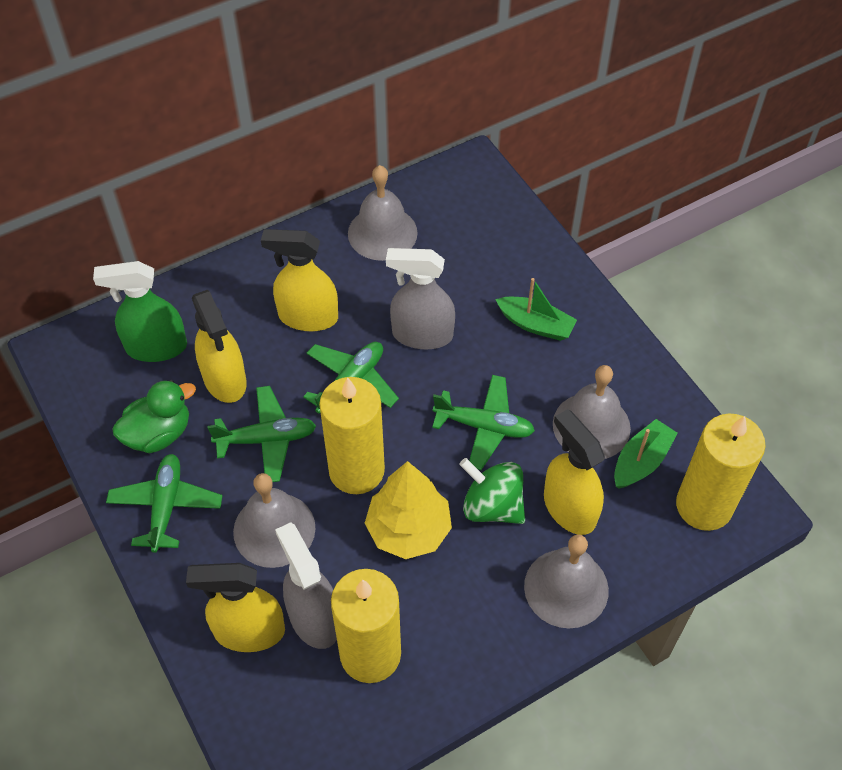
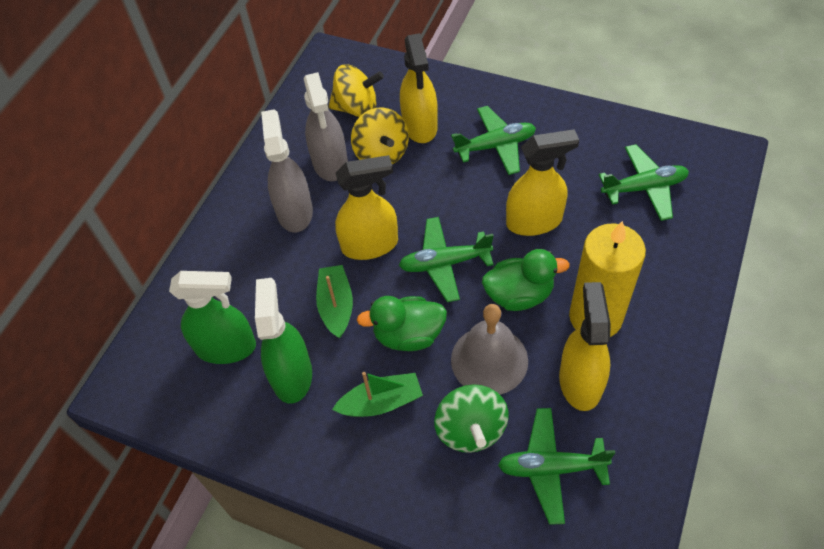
green duck: [113,380,196,453] = 1 -> [357,296,447,351] [482,249,570,311] = 2
green spray bottle: [93,261,187,362] = 1 -> [169,271,256,364] [255,278,312,404] = 2
grey bell: [233,473,316,568] [348,165,418,261] [524,534,609,629] [553,365,631,459] = 4 -> [451,304,528,395] = 1
yellow candle: [319,377,385,494] [331,569,401,683] [676,413,766,531] = 3 -> [569,221,646,337] = 1
yellow spinning top: none = 0 -> [328,64,384,117] [351,108,409,164] = 2
yellow tree: [365,461,452,559] = 1 -> none = 0

